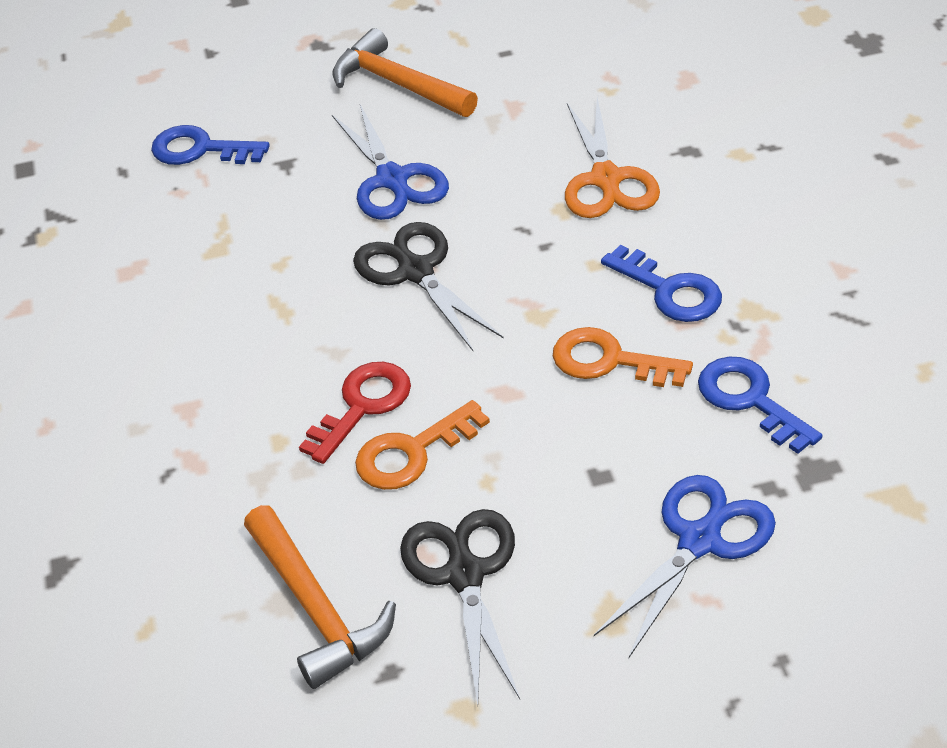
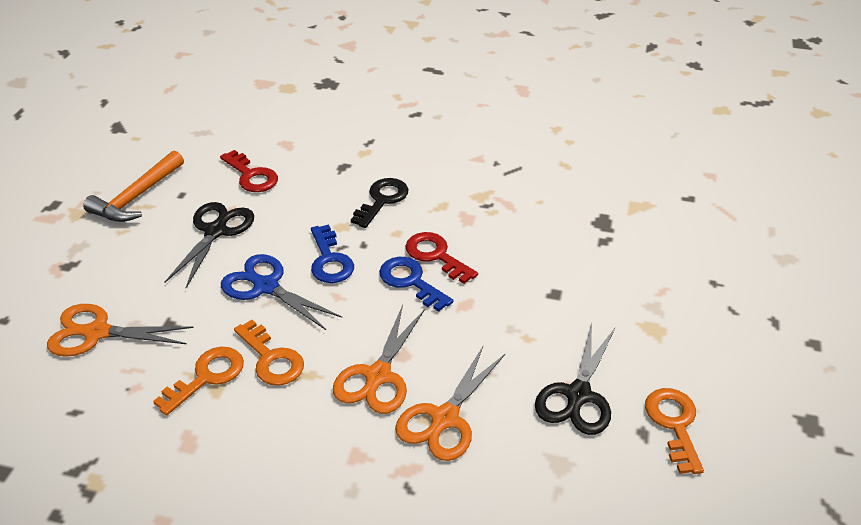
black key: none = 0 -> [351,178,409,228] = 1
blue key: [151,125,270,165] [601,245,722,322] [698,357,822,454] = 3 -> [311,225,354,283] [379,257,454,312] = 2
blue scissors: [332,105,449,220] [594,475,776,657] = 2 -> [221,254,342,330] = 1
orange hammer: [244,505,396,689] [332,28,478,117] = 2 -> [83,151,184,222] = 1
orange key: [355,400,490,490] [553,327,693,387] = 2 -> [153,347,244,416] [234,320,304,386] [645,388,704,474] = 3
orange scissors: [565,97,660,218] = 1 -> [47,304,193,357] [333,305,425,414] [395,346,505,461] = 3
red key: [299,362,411,464] = 1 -> [220,150,278,192] [405,232,478,284] = 2

